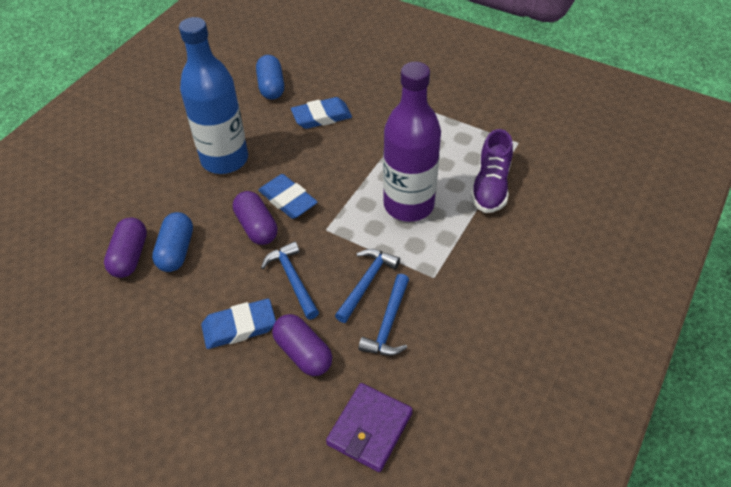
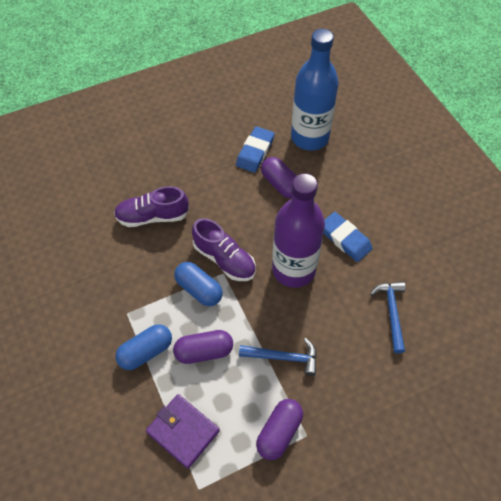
blue eraser: [201,298,276,349] [258,174,318,219] [291,97,352,129] = 3 -> [236,126,275,173] [323,212,373,262] = 2
blue hammer: [261,241,319,319] [335,249,400,323] [358,274,409,356] = 3 -> [239,338,317,376] [370,282,406,353] = 2
purple shoe: [471,129,513,213] = 1 -> [114,186,189,227] [192,218,256,281] = 2

